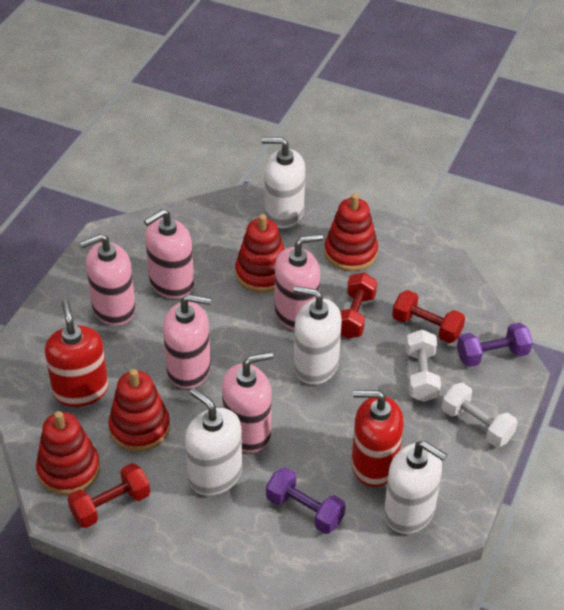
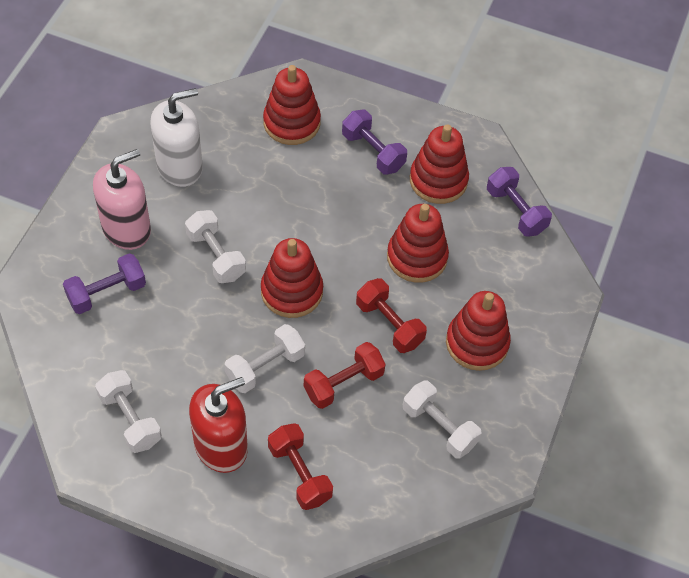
pink soap dispenser: [80,234,136,326] [144,209,194,299] [163,294,211,389] [222,352,273,453] [274,234,323,330] = 5 -> [93,149,151,250] = 1
purple dumbbell: [266,467,346,534] [457,322,533,367] = 2 -> [63,253,146,314] [342,110,407,175] [487,167,552,237] = 3
red soap dispenser: [45,299,108,407] [352,390,404,487] = 2 -> [189,377,248,473] = 1
red stacking toy: [36,411,100,495] [108,369,170,452] [235,214,284,293] [324,193,378,271] = 4 -> [261,238,323,318] [263,65,321,145] [387,204,449,283] [410,124,469,204] [446,291,511,371] = 5
white dumbbell: [406,329,441,402] [442,383,518,447] = 2 -> [95,370,162,453] [185,210,246,283] [224,324,305,393] [403,381,482,458] = 4
white soap dispenser: [185,388,242,496] [262,137,305,228] [293,286,342,385] [384,440,447,534] = 4 -> [150,88,203,187] = 1

